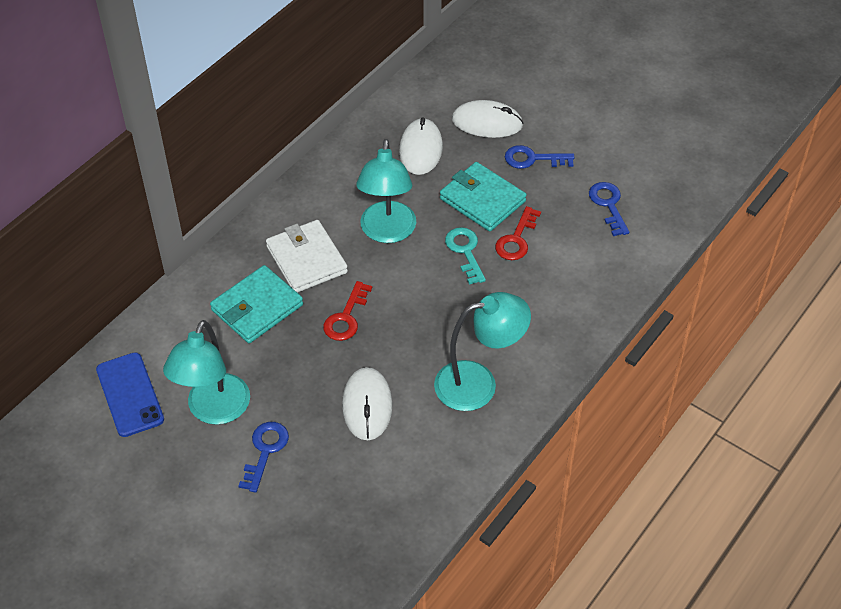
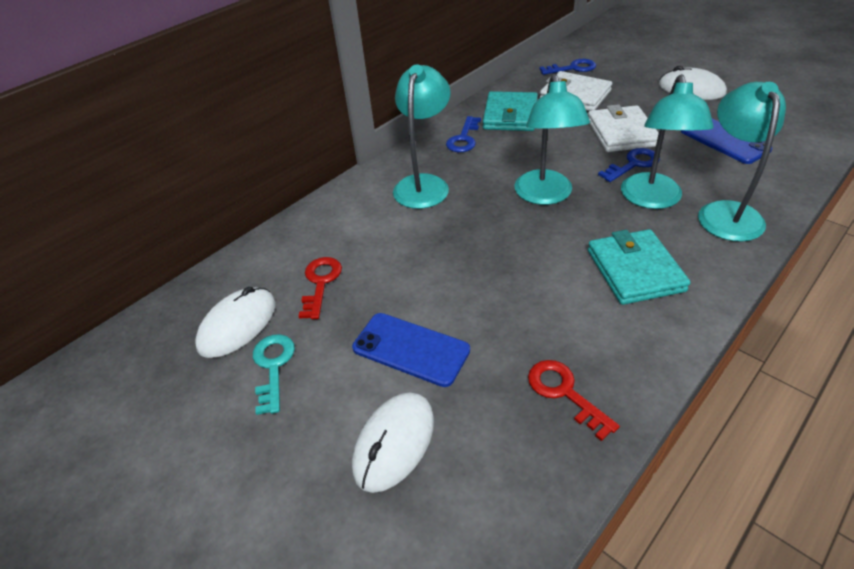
blue phone: [96,353,164,437] = 1 -> [352,313,470,387] [681,119,772,164] = 2
turquoise lamp: [163,320,250,425] [356,139,416,243] [434,292,531,411] = 3 -> [393,64,451,209] [515,74,590,205] [621,74,714,209] [698,82,786,242] = 4
white wallet: [266,220,348,293] = 1 -> [540,71,612,111] [588,104,659,152] = 2

